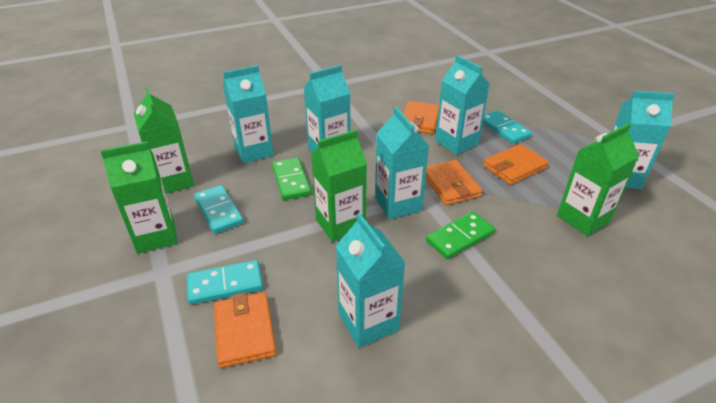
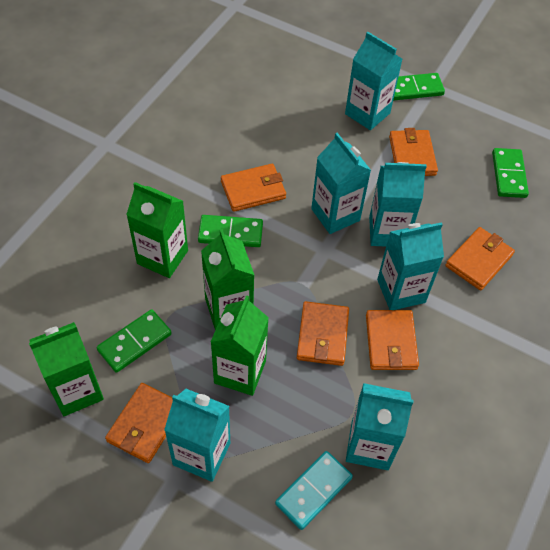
green domino: [272,158,311,200] [426,211,495,259] = 2 -> [97,309,172,373] [198,215,263,247] [393,73,445,101] [492,148,529,198] = 4
orange wallet: [214,292,276,368] [403,101,439,134] [425,160,483,205] [483,144,549,185] = 4 -> [105,383,173,463] [221,164,286,212] [297,301,349,366] [366,310,419,370] [389,128,438,176] [445,227,515,290] = 6
turquoise domino: [187,260,263,304] [194,185,244,234] [483,110,532,144] = 3 -> [275,451,353,530] = 1

